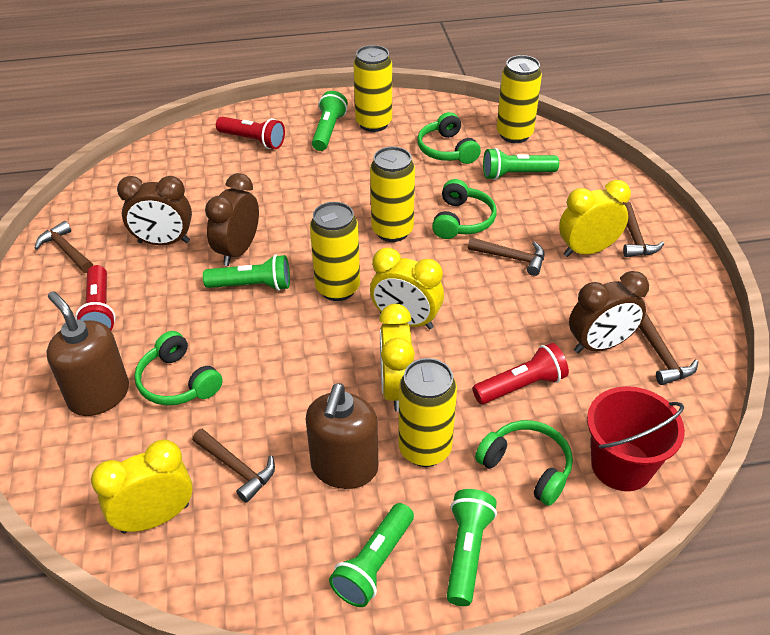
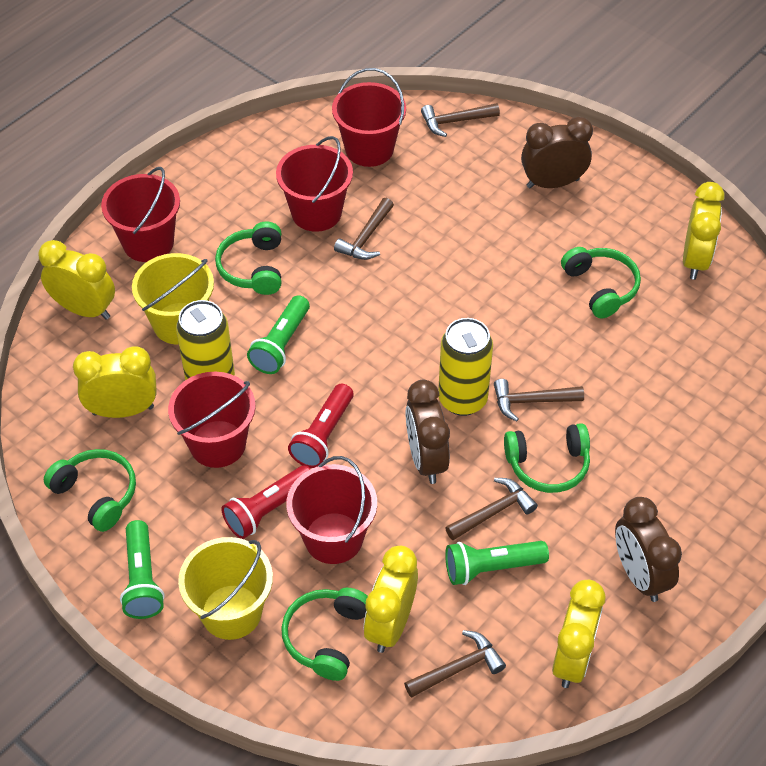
brown soap dispenser: [47,291,129,416] [306,383,378,489] = 2 -> none = 0
green flashlight: [203,255,290,291] [312,91,348,151] [329,503,414,607] [447,489,497,606] [483,148,559,180] = 5 -> [120,520,165,619] [247,295,310,374] [445,541,549,585] = 3
green headphones: [134,331,223,405] [417,112,481,164] [432,179,496,239] [475,420,573,506] = 4 -> [44,449,136,532] [215,221,281,295] [281,588,368,681] [504,423,590,493] [561,247,641,319] = 5
red bucket: [587,386,685,491] = 1 -> [101,167,180,262] [168,372,256,468] [276,136,353,232] [286,456,377,564] [332,68,406,167] = 5
red flashlight: [75,265,116,330] [216,117,285,149] [473,343,569,404] = 3 -> [221,465,310,539] [288,384,354,468] = 2
yellow bucket: none = 0 -> [132,253,214,345] [178,537,273,640] = 2
yellow can: [310,202,360,301] [353,45,392,132] [370,147,415,242] [399,358,457,467] [497,55,542,143] = 5 -> [176,300,235,380] [438,318,493,416] = 2
yellow clock: [91,439,193,533] [370,247,444,329] [379,304,415,412] [559,180,631,257] = 4 -> [38,240,115,320] [73,346,157,418] [364,546,418,653] [552,580,605,688] [683,182,724,280] = 5

